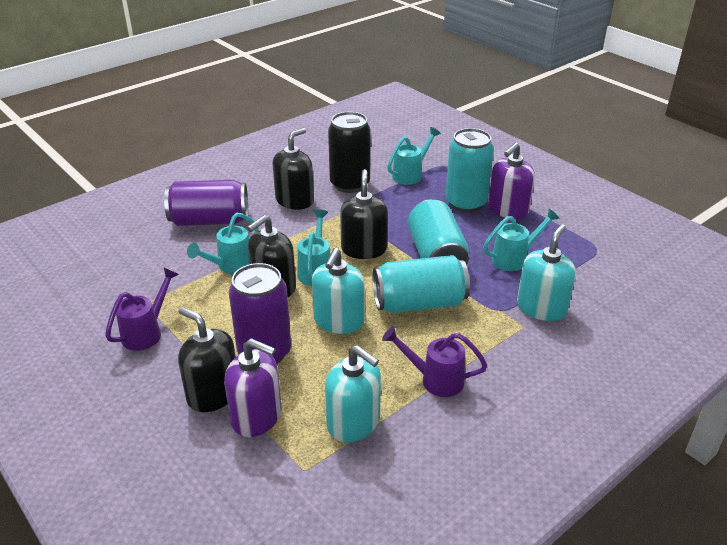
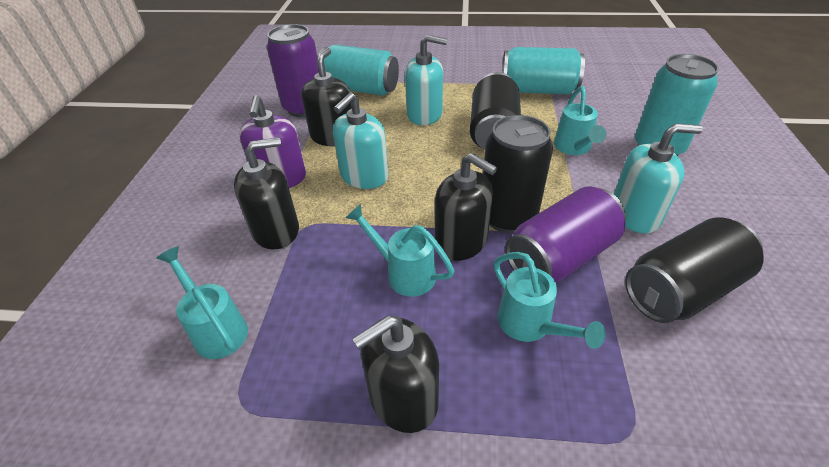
black can: [328,112,371,193] = 1 -> [470,72,521,150] [483,115,553,233] [625,217,764,323] = 3
purple soap dispenser: [224,338,281,437] [488,142,535,219] = 2 -> [239,95,306,188] = 1
purple watering can: [105,268,179,351] [382,326,487,397] = 2 -> none = 0

